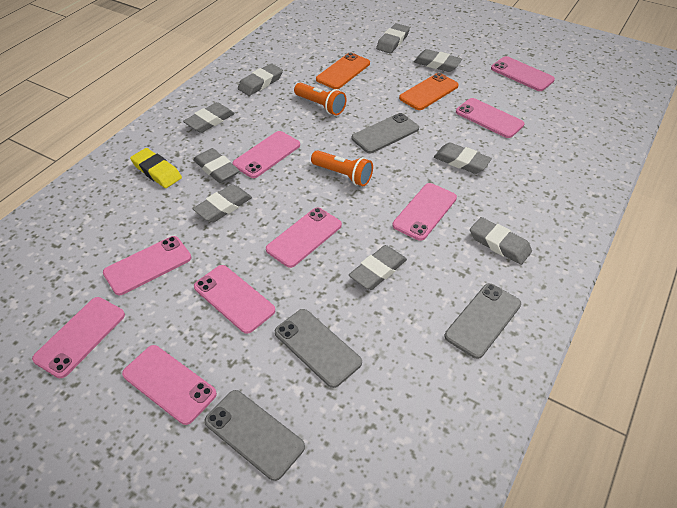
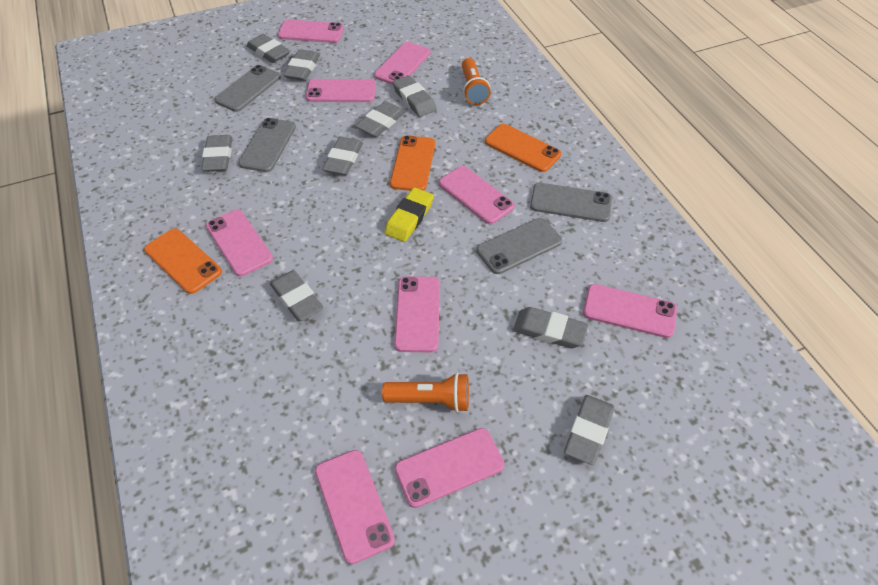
orange phone: [316,53,370,89] [399,73,459,110] = 2 -> [144,228,222,294] [390,135,435,191] [485,124,561,172] = 3

